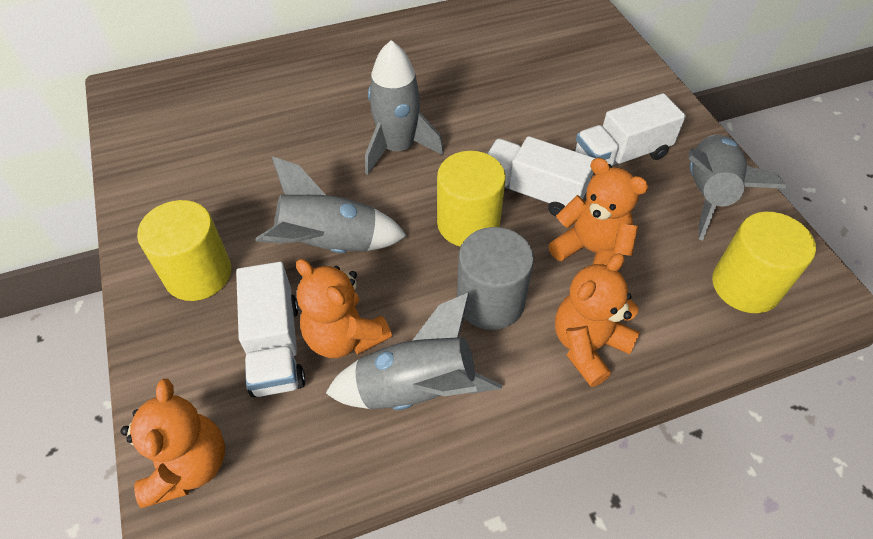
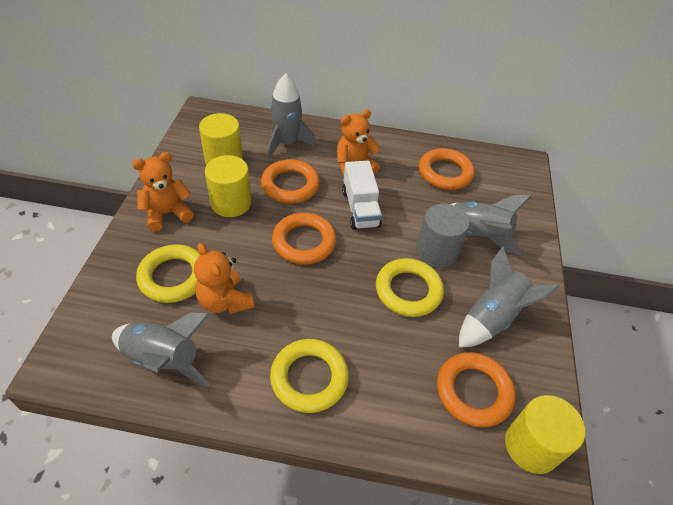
orange ring: none = 0 -> [261,159,320,204] [272,213,337,265] [419,148,475,190] [437,352,516,428] = 4
orange teddy bear: [121,379,225,508] [296,259,392,358] [549,158,648,265] [555,253,640,387] = 4 -> [132,152,194,231] [194,243,254,314] [337,109,380,176] = 3
white truck: [236,262,305,397] [487,136,595,217] [575,93,686,175] = 3 -> [342,161,382,230] = 1
yellow ring: none = 0 -> [136,244,201,303] [270,339,349,413] [376,258,444,317] = 3

